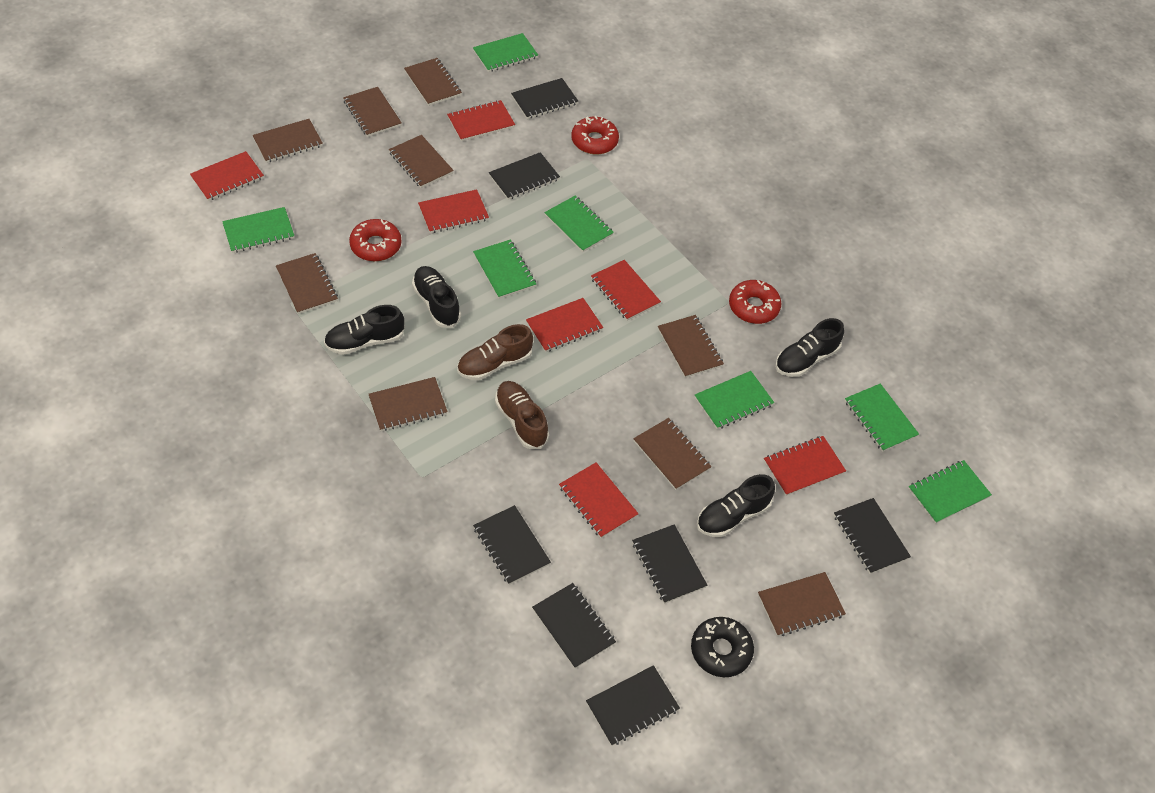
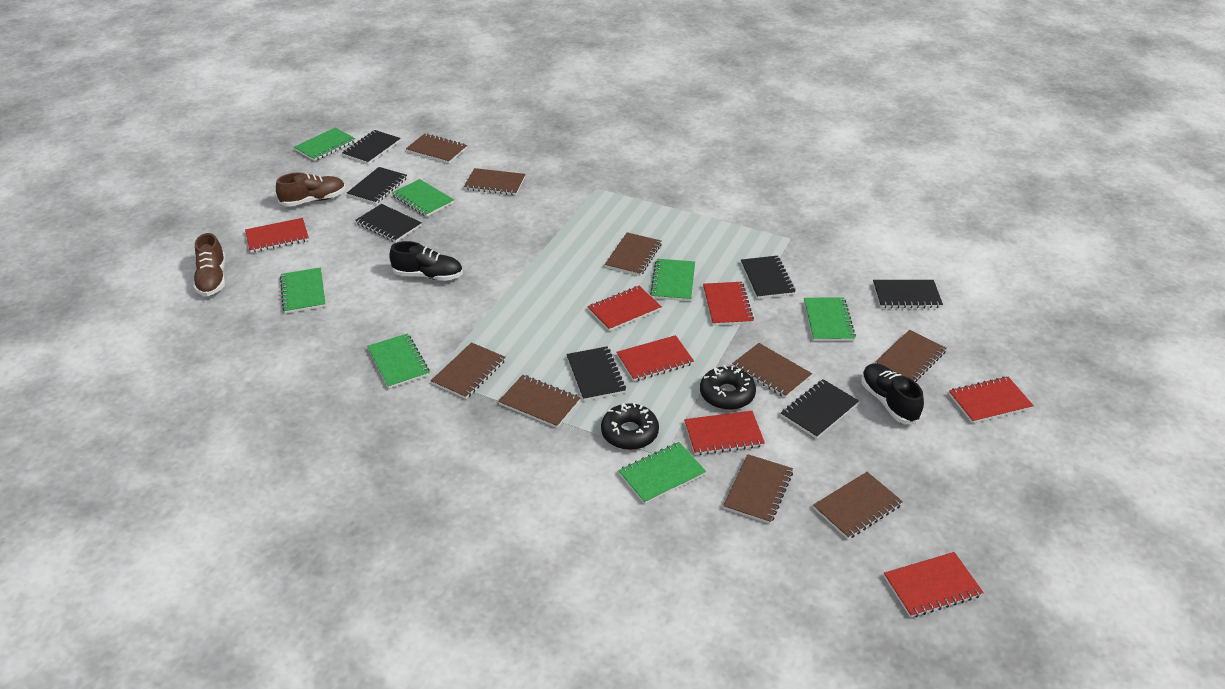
black donut: [691,617,754,677] = 1 -> [601,403,659,450] [700,365,756,410] = 2
black shoe: [324,305,405,355] [412,266,461,328] [697,474,775,537] [775,318,844,377] = 4 -> [389,241,463,281] [861,363,924,424] = 2
red donut: [349,219,402,261] [571,116,619,154] [729,280,781,324] = 3 -> none = 0

